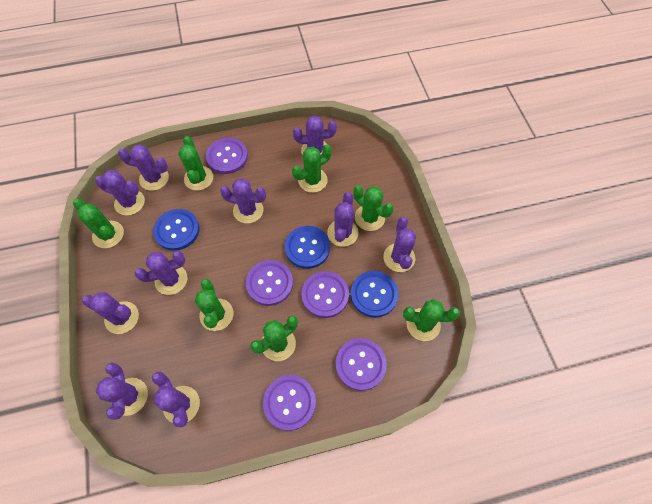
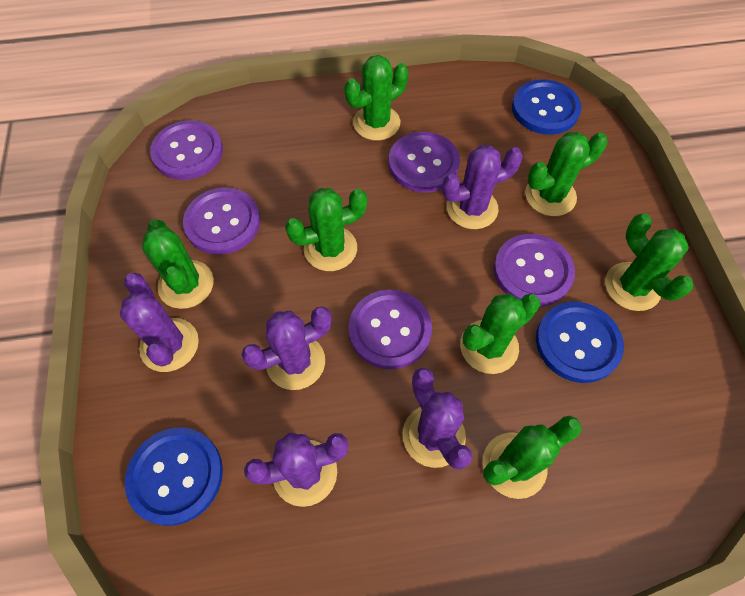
purple cactus: [82,292,139,334] [95,170,145,216] [96,362,148,420] [118,145,169,191] [134,251,188,295] [152,372,200,427] [220,178,266,223] [293,116,337,155] [327,192,359,247] [383,217,416,272] = 10 -> [120,273,199,372] [241,307,332,390] [244,432,348,507] [403,368,473,470] [442,145,523,229] = 5

